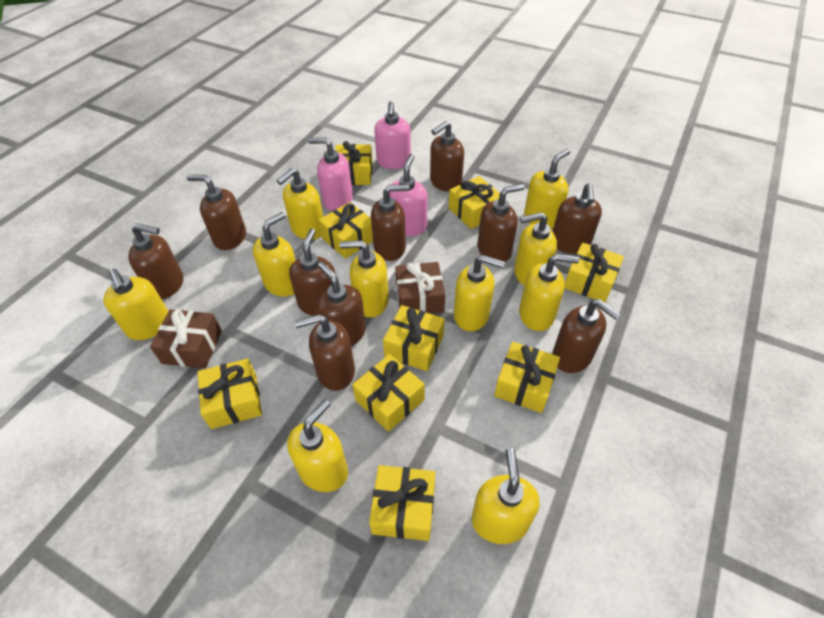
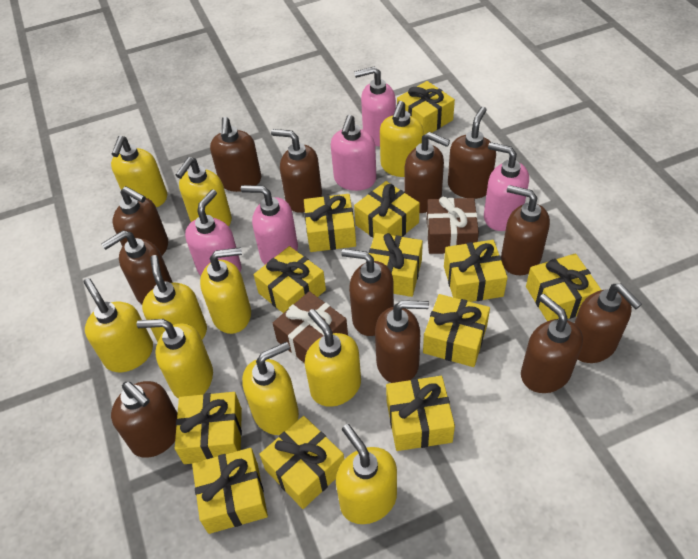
brown soap dispenser: [128,224,183,299] [187,175,246,250] [289,228,336,316] [295,314,355,391] [316,262,366,346] [371,184,409,261] [430,121,464,192] [477,184,525,262] [552,299,621,373] [553,183,602,254] = 10 -> [101,230,173,304] [111,381,178,458] [112,186,168,255] [210,117,261,192] [271,129,322,213] [341,249,394,336] [375,300,429,383] [404,132,450,213] [448,107,496,199] [501,185,550,275] [521,294,583,393] [574,284,642,363] = 12
pink soap dispenser: [308,137,353,211] [374,101,411,169] [389,154,428,236] = 3 -> [185,189,242,276] [241,185,298,265] [331,115,376,191] [354,67,396,146] [484,142,529,231] = 5
yellow gift: [198,359,262,429] [318,202,373,259] [335,141,373,185] [352,354,425,432] [369,465,435,541] [383,305,445,371] [449,176,500,229] [494,342,560,413] [565,242,624,302] = 9 -> [175,392,242,464] [192,448,268,534] [254,246,326,313] [259,416,344,509] [304,194,356,252] [354,181,420,238] [368,233,423,297] [386,376,455,451] [397,81,455,135] [423,294,490,367] [444,240,508,302] [526,253,601,321] = 12

